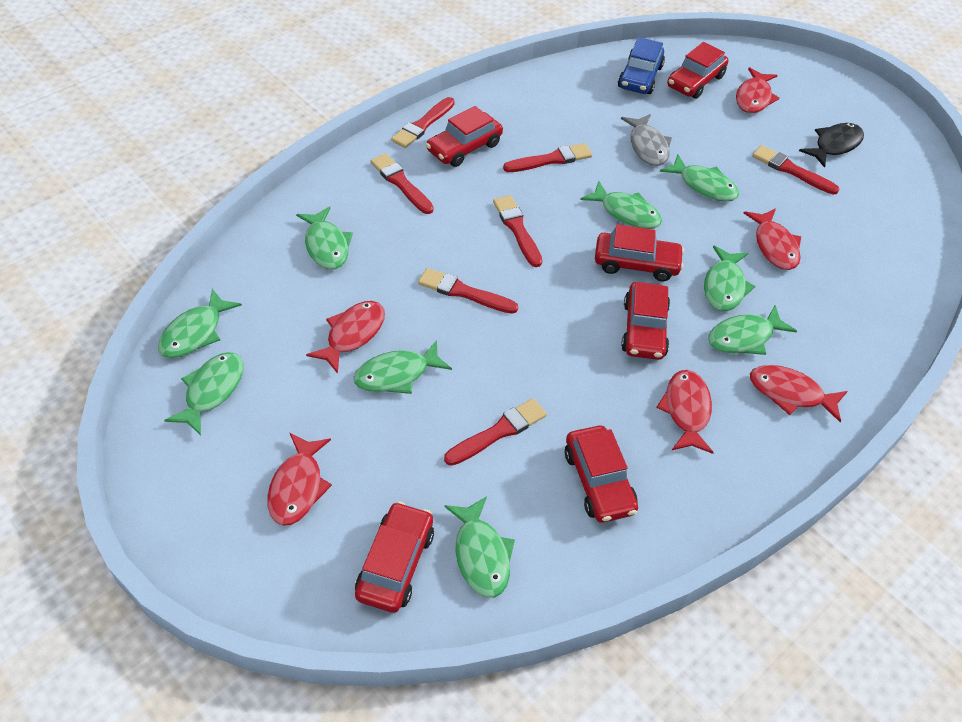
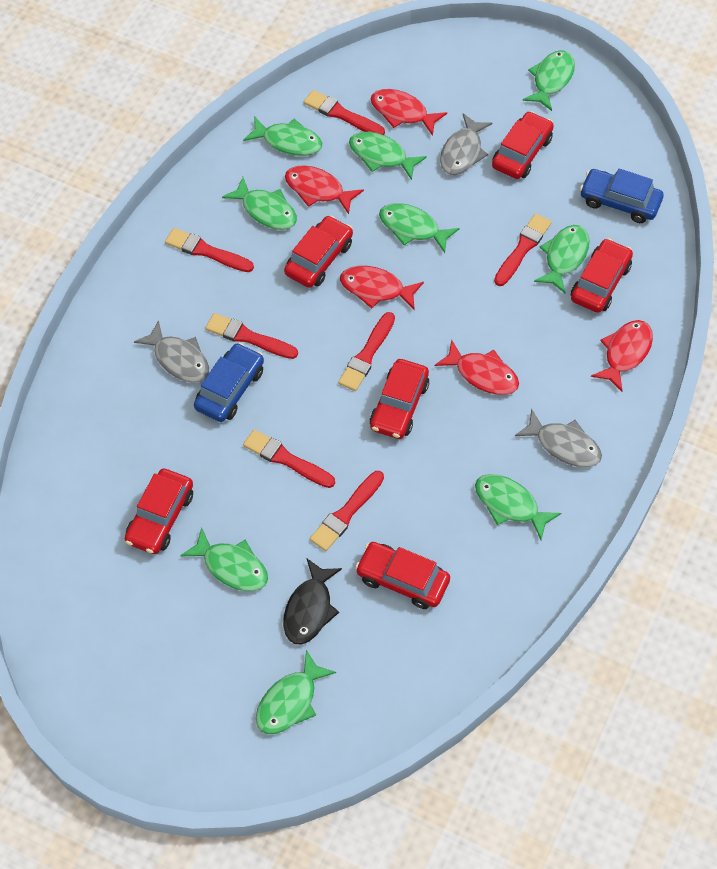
blue car: [618,37,665,94] = 1 -> [194,343,264,422] [580,169,663,223] = 2
grey fish: [621,114,672,166] = 1 -> [134,320,209,383] [440,113,492,175] [515,409,602,467] = 3
red fish: [267,433,332,526] [306,301,385,374] [656,370,714,454] [736,67,780,113] [744,208,801,270] [750,365,848,422] = 6 -> [285,166,364,214] [340,266,424,310] [371,89,447,136] [435,340,519,395] [591,320,653,392] = 5

